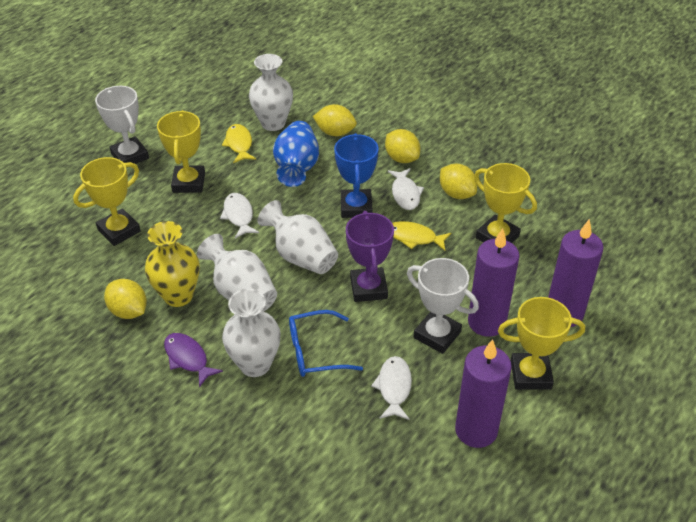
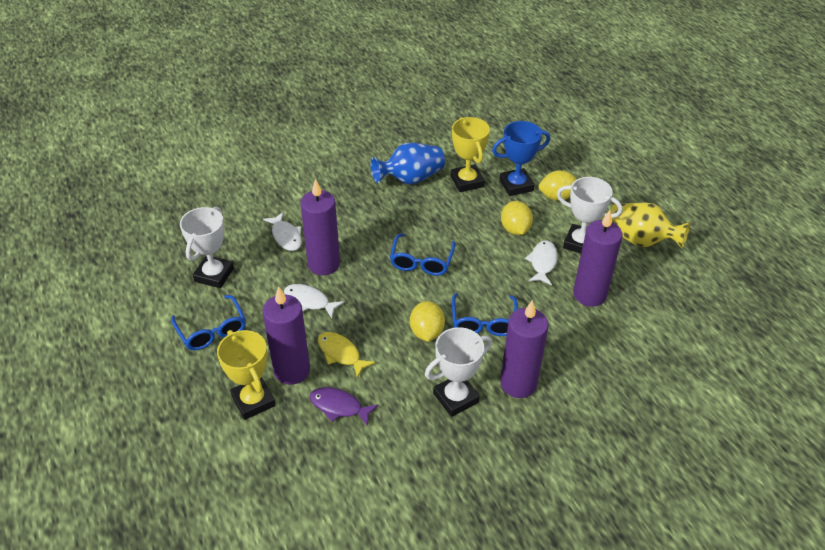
blue glasses: [289,310,363,377] = 1 -> [171,295,246,350] [390,233,456,276] [452,293,518,336] = 3
purple candle: [455,339,512,448] [468,228,520,337] [548,219,604,327] = 3 -> [263,286,310,385] [300,179,340,275] [501,300,548,398] [573,210,623,307] = 4
purple trophy: [346,211,394,302] = 1 -> none = 0
white trophy: [95,86,149,168] [407,258,479,354] = 2 -> [180,207,234,288] [425,327,492,417] [557,177,622,254] = 3
white vase: [197,234,277,311] [222,289,281,377] [249,54,293,131] [258,200,338,274] = 4 -> none = 0
yellow fish: [222,124,256,163] [392,221,451,251] = 2 -> [318,332,375,378] = 1
yellow lemon: [104,279,147,319] [313,104,357,136] [385,129,420,163] [440,164,477,199] = 4 -> [410,301,445,342] [501,201,533,235] [539,170,577,201] = 3
yellow trophy: [73,157,141,246] [157,110,205,193] [474,163,537,243] [498,297,585,390] = 4 -> [217,330,275,420] [451,117,490,192] = 2

